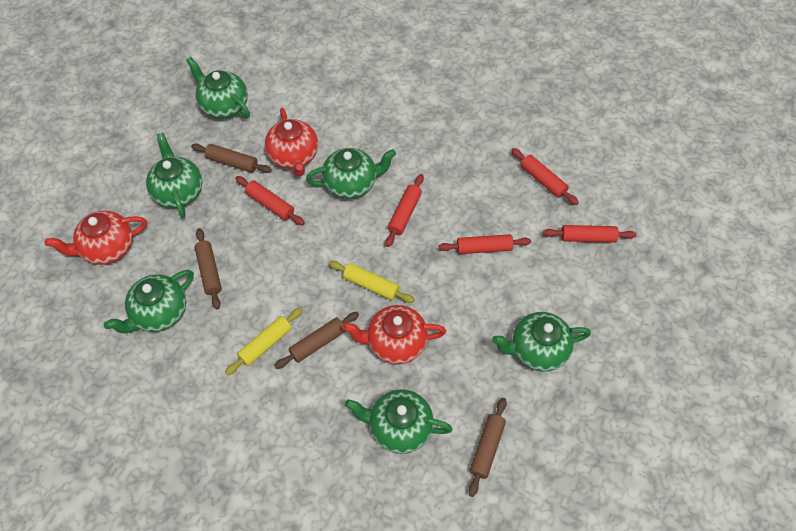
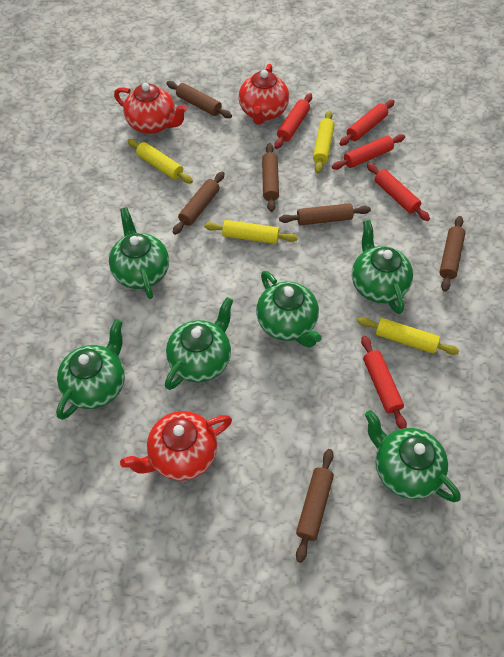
brown rolling pin: [191,143,272,173] [194,228,222,309] [274,312,359,369] [468,398,507,497] = 4 -> [166,81,232,118] [173,171,224,235] [262,143,279,212] [279,203,371,225] [296,449,334,563] [439,216,465,292] = 6
yellow rolling pin: [225,308,303,375] [329,261,415,303] = 2 -> [128,139,193,183] [204,220,298,244] [313,110,334,173] [357,317,459,355] = 4

